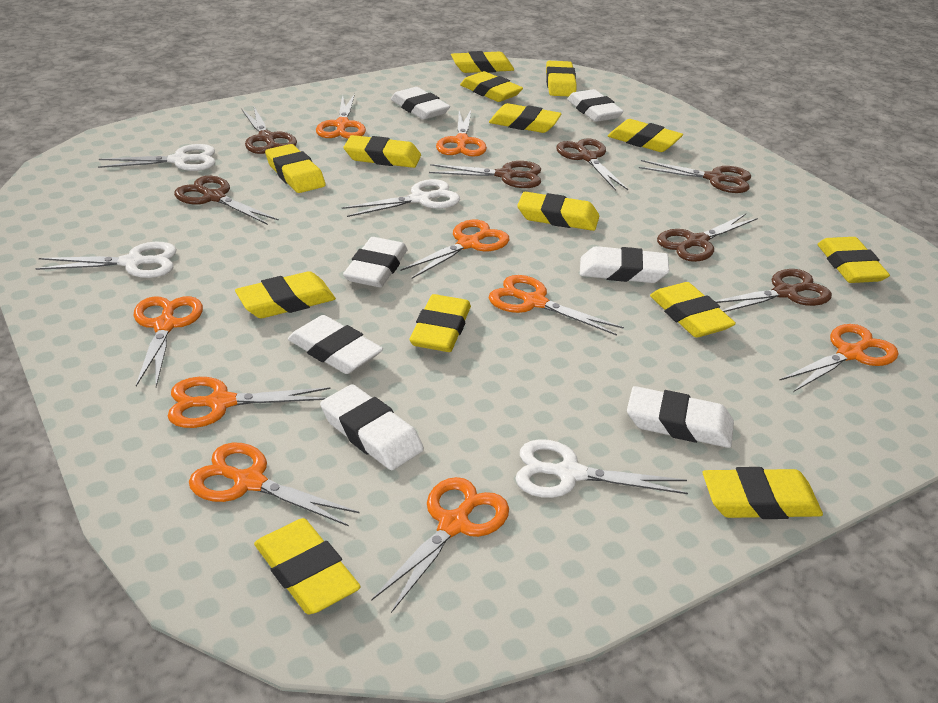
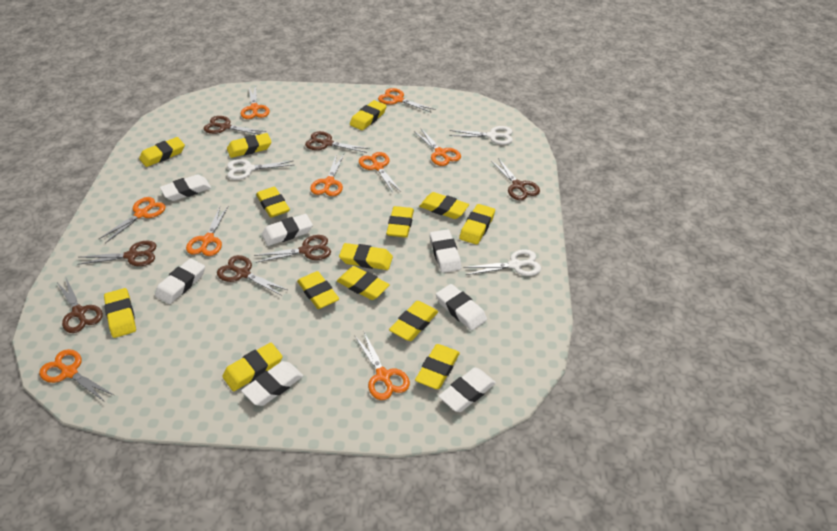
white scissors: [35,242,177,278] [98,144,216,171] [342,179,460,217] [515,439,688,498] = 4 -> [227,159,293,180] [449,126,513,145] [463,249,541,276] = 3

